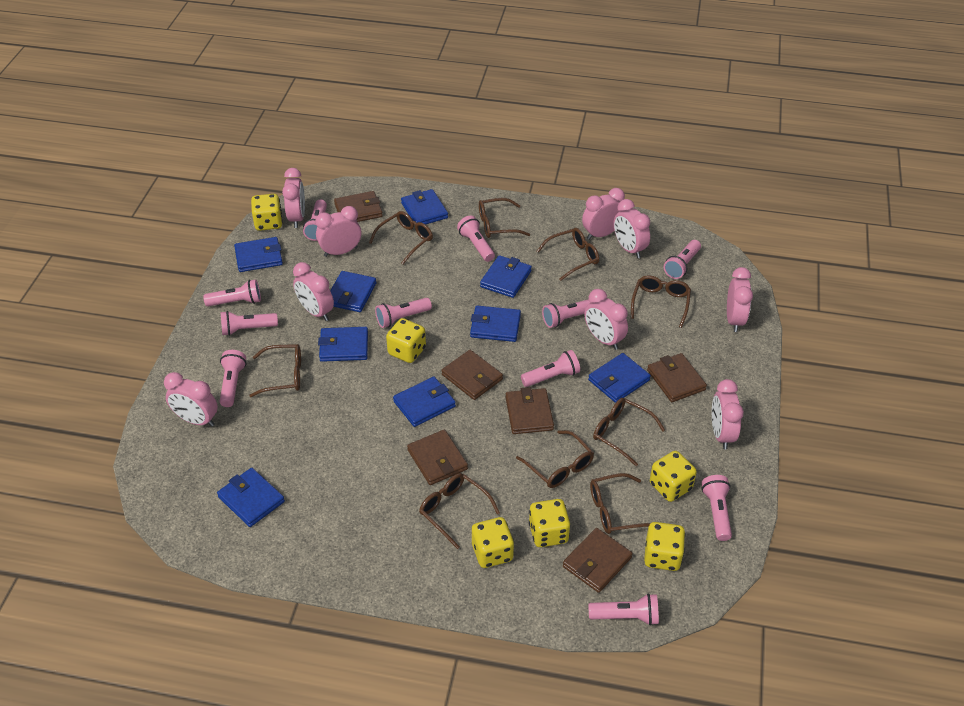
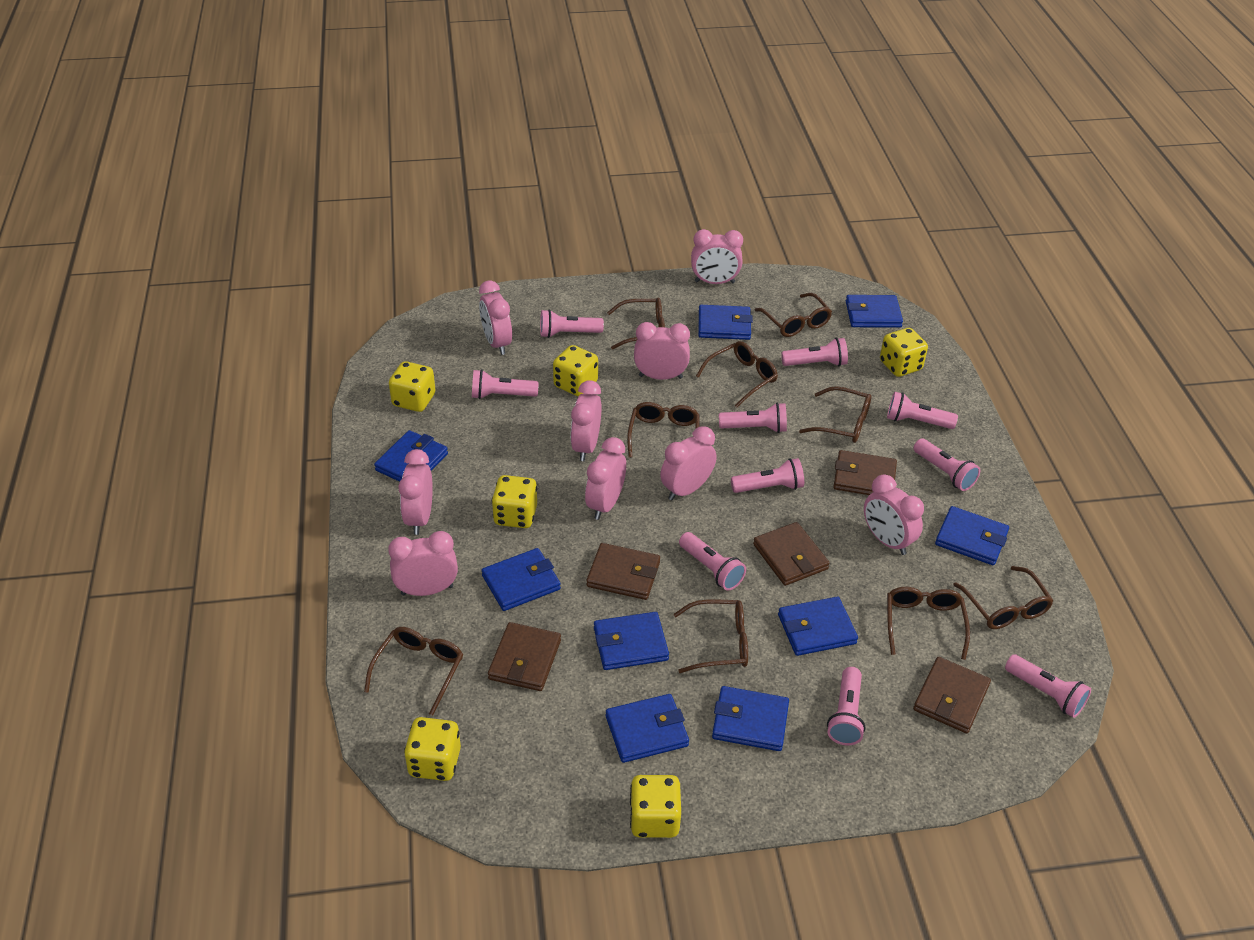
brown wallet: [334,191,383,222] [407,430,468,485] [442,350,503,400] [506,387,554,434] [563,528,633,593] [647,353,707,402] = 6 -> [488,622,561,691] [586,543,660,600] [753,522,829,586] [833,450,897,495] [913,657,991,733] = 5
pink flashlight: [203,279,261,306] [220,350,246,407] [221,311,278,336] [303,199,327,241] [375,298,432,328] [457,216,495,262] [521,350,580,387] [542,299,591,328] [588,593,659,625] [664,240,701,279] [701,475,732,541] = 11 -> [472,369,539,399] [540,309,604,338] [679,532,746,591] [719,403,787,433] [731,458,804,493] [781,338,848,366] [827,667,865,746] [887,392,958,429] [914,438,980,491] [1005,654,1091,718] = 10

